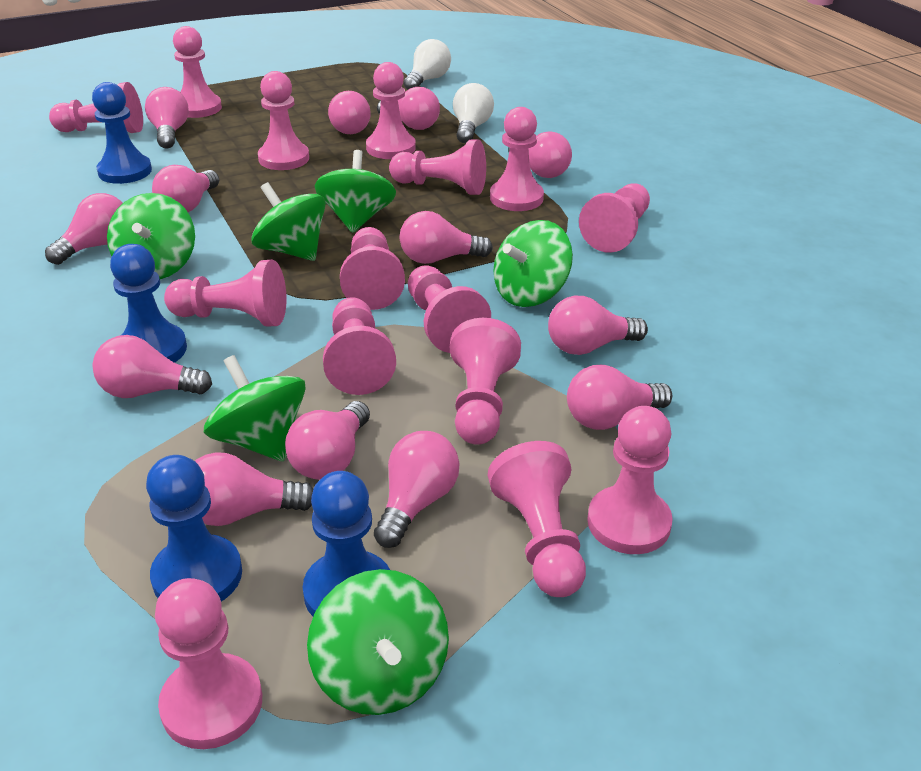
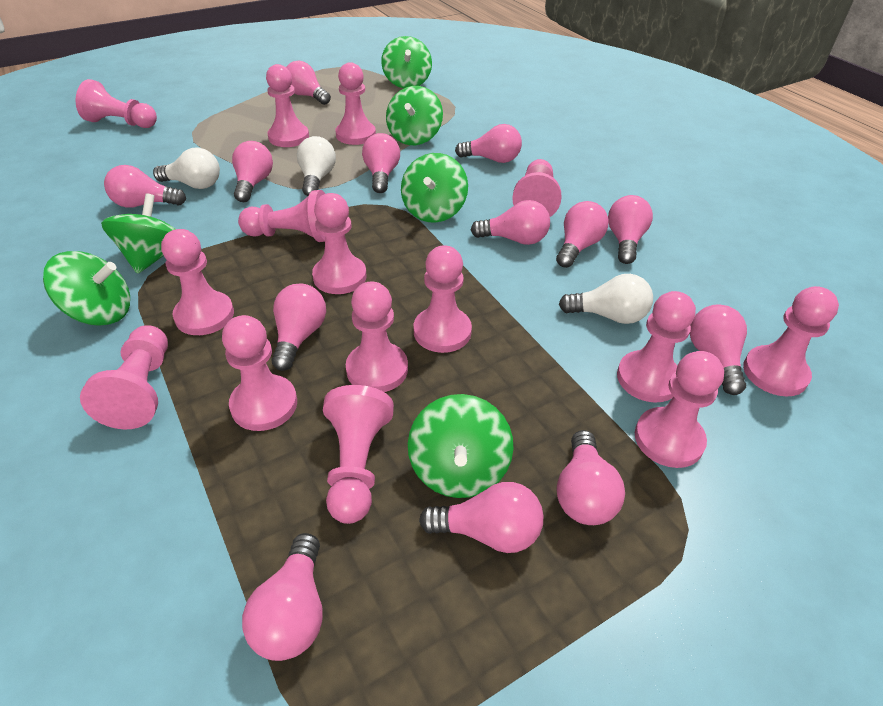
blue pawn: [92,82,152,184] [110,244,187,363] [146,455,242,601] [303,471,390,616] = 4 -> none = 0
white light bulb: [404,39,451,90] [453,83,494,143] = 2 -> [153,147,220,189] [297,136,336,196] [559,274,653,324] = 3

